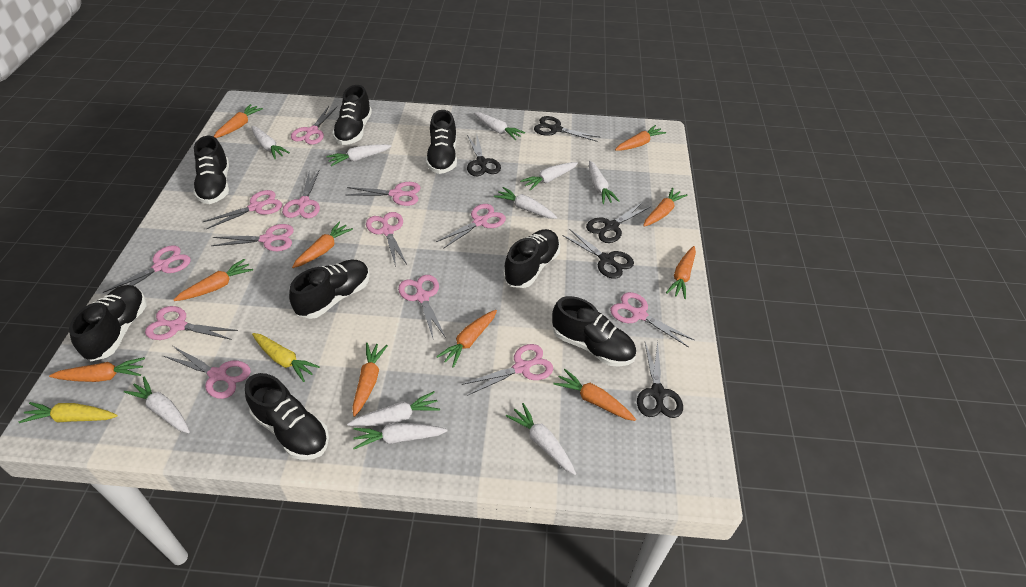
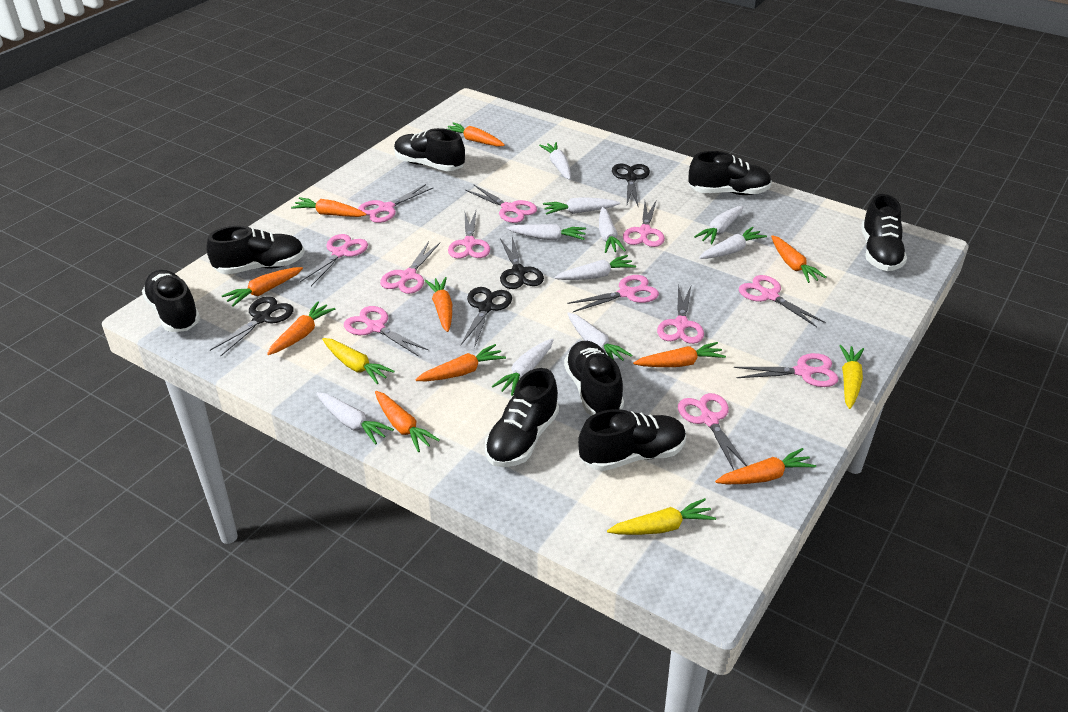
black scissors: [467,135,501,176] [534,116,599,142] [562,229,634,279] [586,202,650,243] [637,341,683,418] = 5 -> [210,296,294,356] [461,287,512,348] [500,237,544,289] [612,164,650,206] = 4
pink scissors: [103,245,191,293] [145,306,238,340] [164,346,251,399] [203,190,282,229] [211,224,294,251] [282,170,320,218] [291,106,337,145] [347,182,421,206] [366,212,407,267] [398,275,446,338] [436,204,506,249] [462,344,553,396] [610,292,694,347] = 13 -> [300,234,368,286] [344,306,429,357] [358,184,433,223] [380,241,440,294] [448,211,490,259] [465,184,537,223] [567,275,659,312] [623,201,665,247] [657,284,704,344] [678,393,747,470] [734,353,839,387] [739,275,825,327] = 12
yellow carrot: [18,402,118,423] [252,333,320,382] = 2 -> [322,338,395,384] [607,498,716,535] [839,345,864,409] = 3

